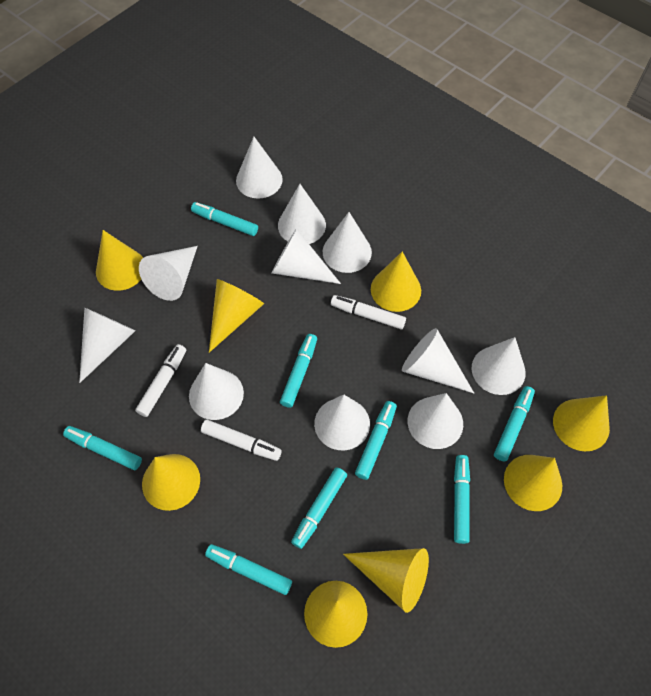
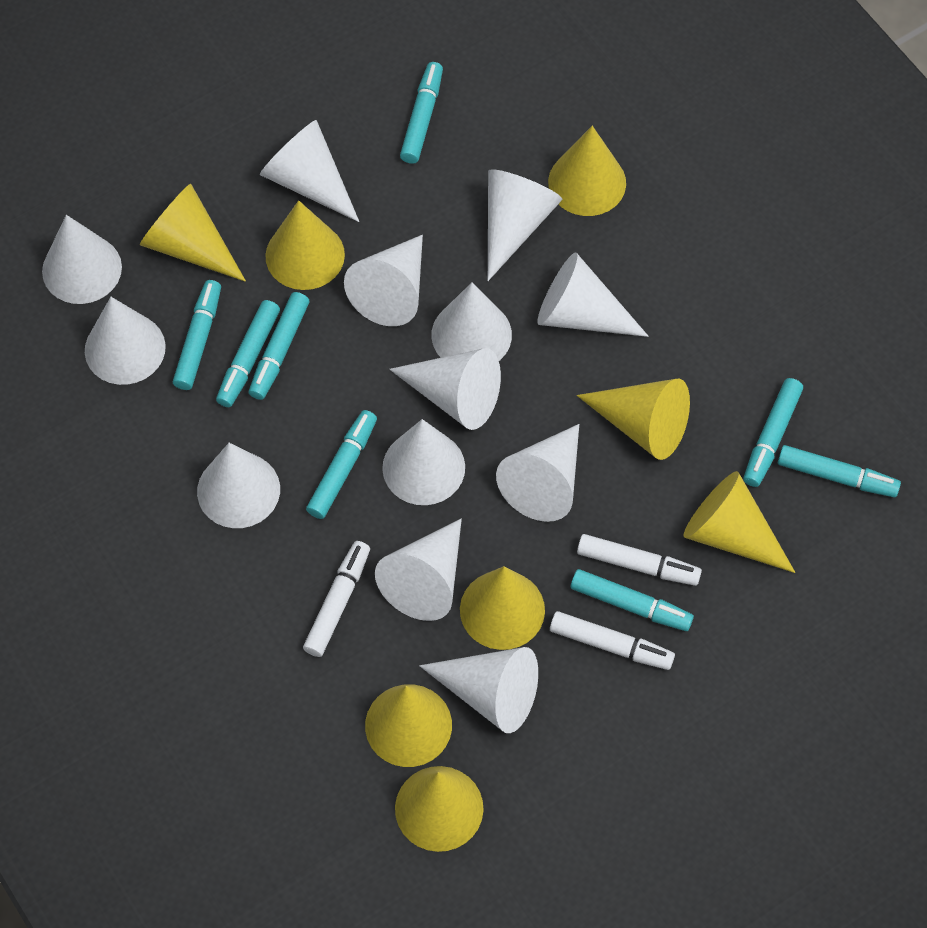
white cone: [79,308,135,383] [139,246,198,301] [189,363,244,420] [236,137,283,199] [271,229,341,284] [278,184,326,244] [314,395,370,450] [323,212,372,273] [402,328,474,393] [408,393,463,449] [472,337,526,395] = 11 -> [42,215,122,304] [85,297,166,385] [197,443,280,528] [260,120,359,222] [344,235,423,326] [375,519,462,621] [382,419,465,505] [389,348,501,430] [419,647,538,733] [431,282,512,361] [488,169,563,281] [496,424,579,522] [537,253,649,337] = 13

